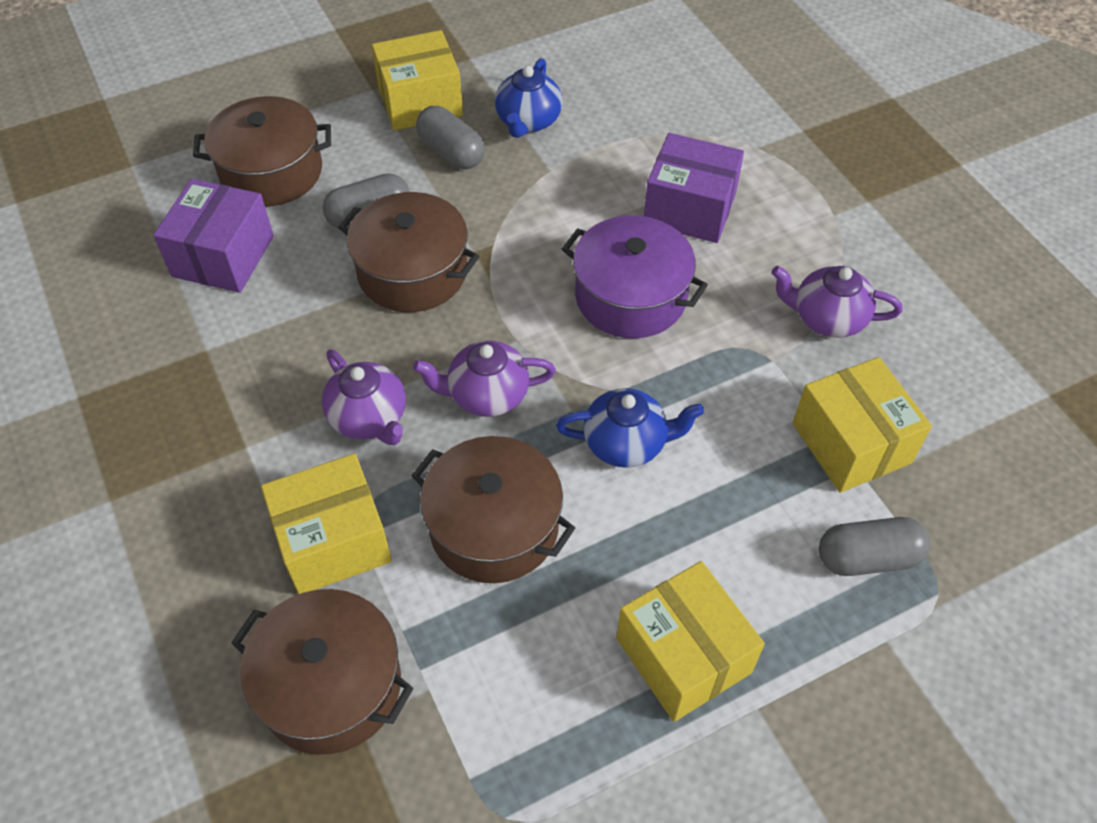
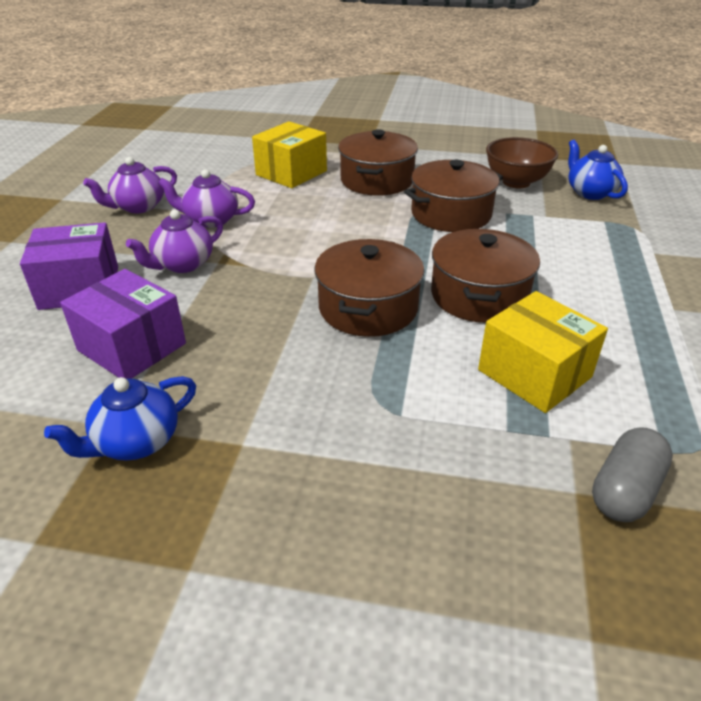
brown bowl: none = 0 -> [486,137,558,188] = 1
grey capsule: [323,173,410,229] [416,106,485,169] [819,517,930,576] = 3 -> [592,427,673,522] = 1
purple pot: [562,215,708,338] = 1 -> none = 0
yellow box: [261,453,392,594] [372,30,463,131] [616,561,765,722] [793,357,932,493] = 4 -> [252,121,327,188] [478,291,608,413] = 2

